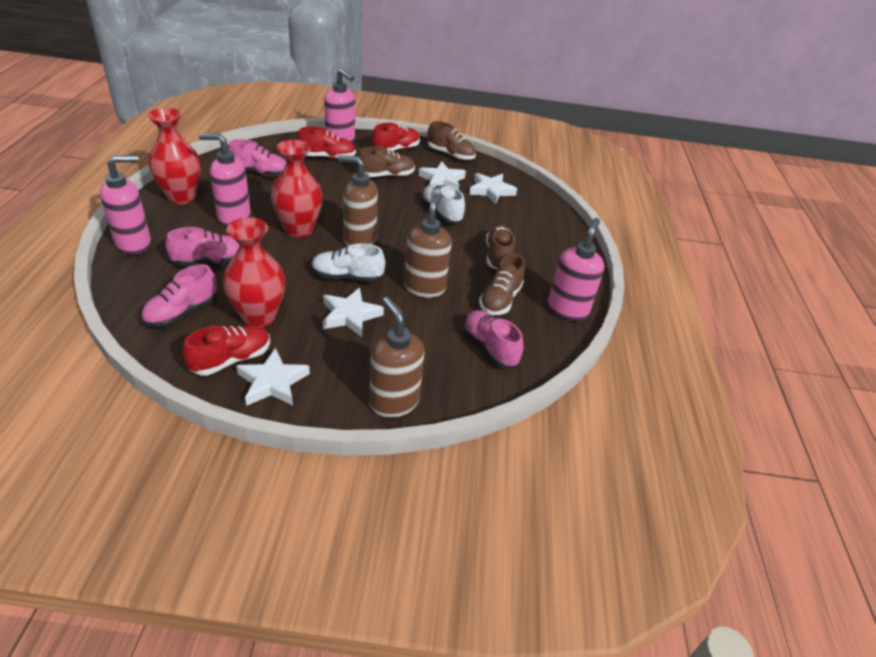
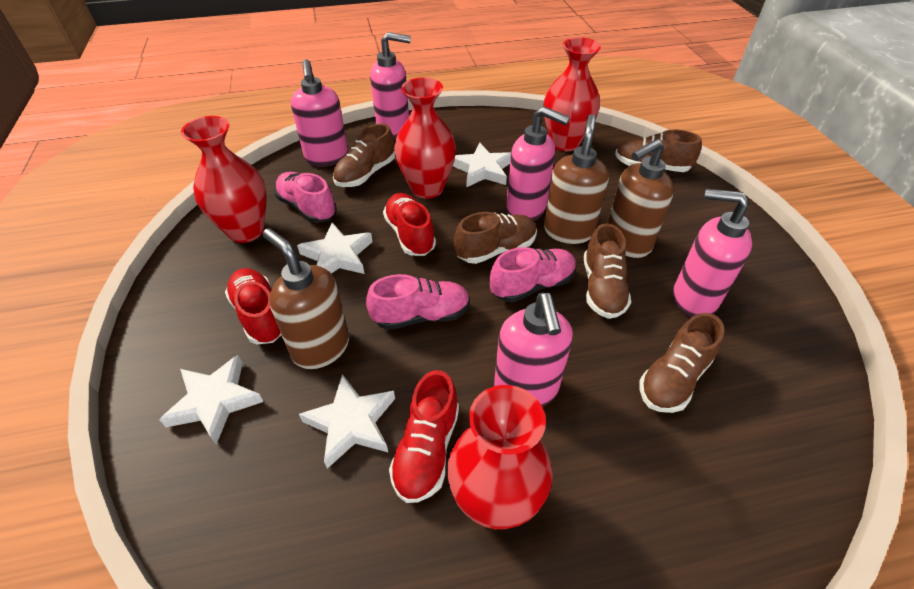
brown shoe: [357,146,415,177] [428,121,476,160] [479,253,525,315] [486,225,515,270] = 4 -> [333,124,395,187] [454,212,537,264] [584,223,631,319] [615,129,702,172] [639,313,724,413] = 5
pink shoe: [141,264,217,328] [165,227,239,266] [228,139,286,177] [464,310,524,368] = 4 -> [275,172,337,223] [366,274,470,330] [490,247,576,303] = 3
pink soap dispenser: [100,155,151,255] [199,133,251,227] [324,68,355,143] [547,218,604,321] = 4 -> [291,59,348,167] [370,32,411,139] [494,293,573,407] [506,106,570,221] [673,189,752,317] = 5
red vase: [148,108,201,204] [223,217,285,327] [271,140,323,238] = 3 -> [181,116,266,243] [394,77,456,199] [447,385,553,529] [544,37,601,151] = 4
white shoe: [311,243,385,282] [421,184,465,223] = 2 -> none = 0

